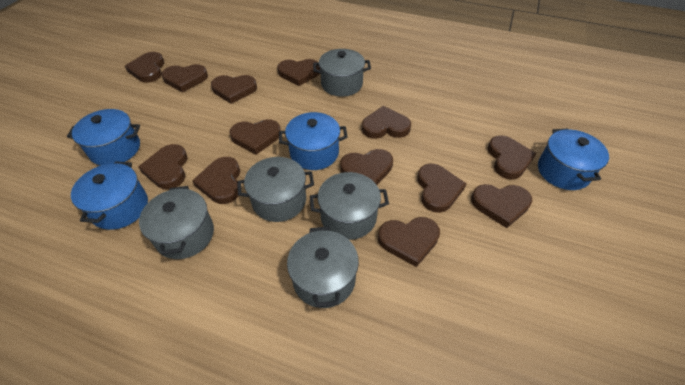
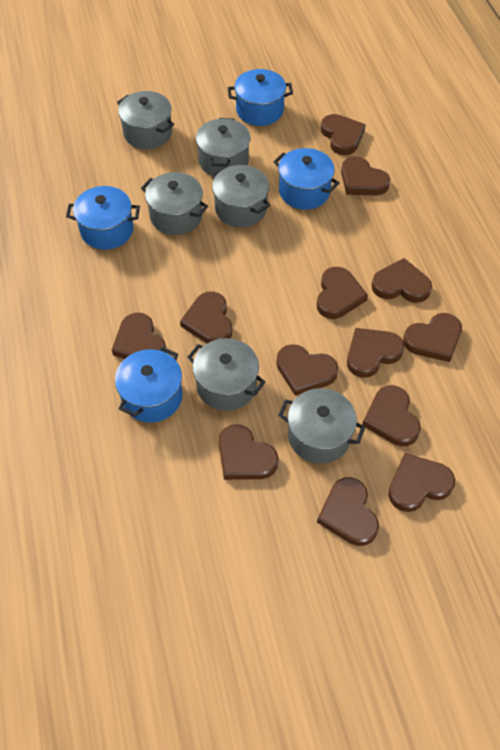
grey pot: [139,186,214,259] [238,157,314,222] [287,226,359,308] [310,172,389,240] [313,49,371,97] = 5 -> [117,91,174,149] [141,172,208,235] [187,338,265,411] [196,118,250,176] [212,165,270,227] [278,388,365,464] = 6

